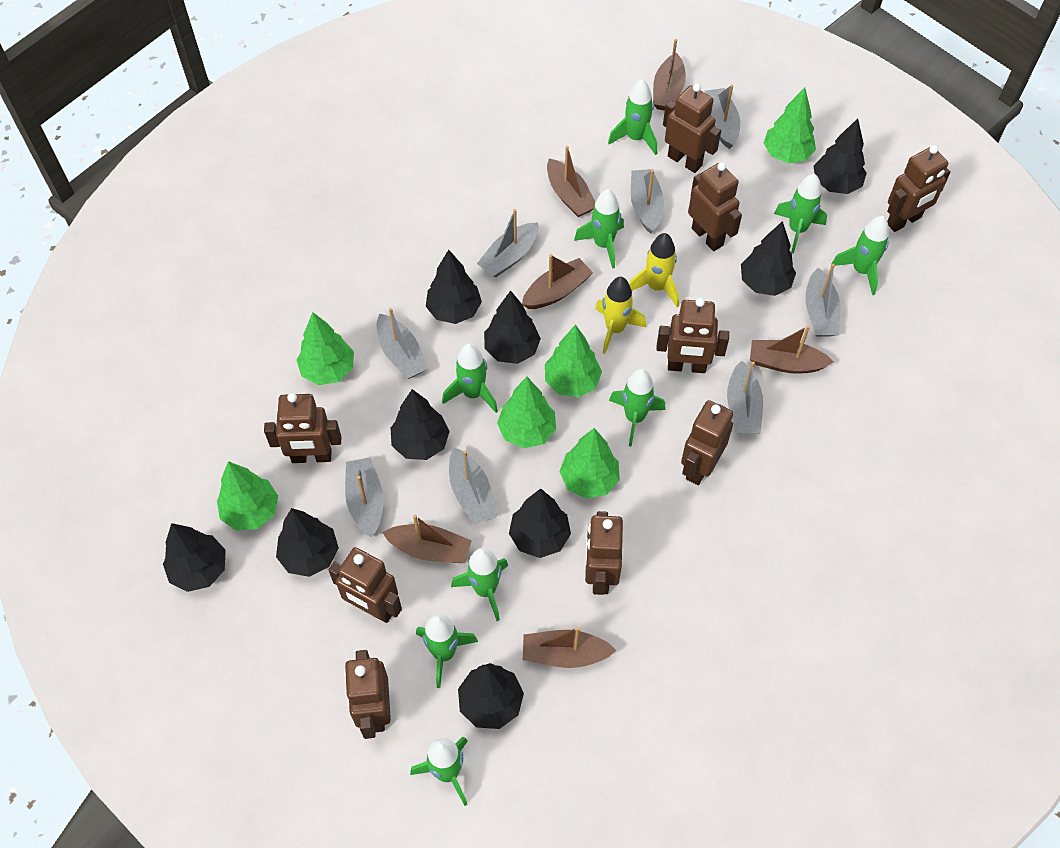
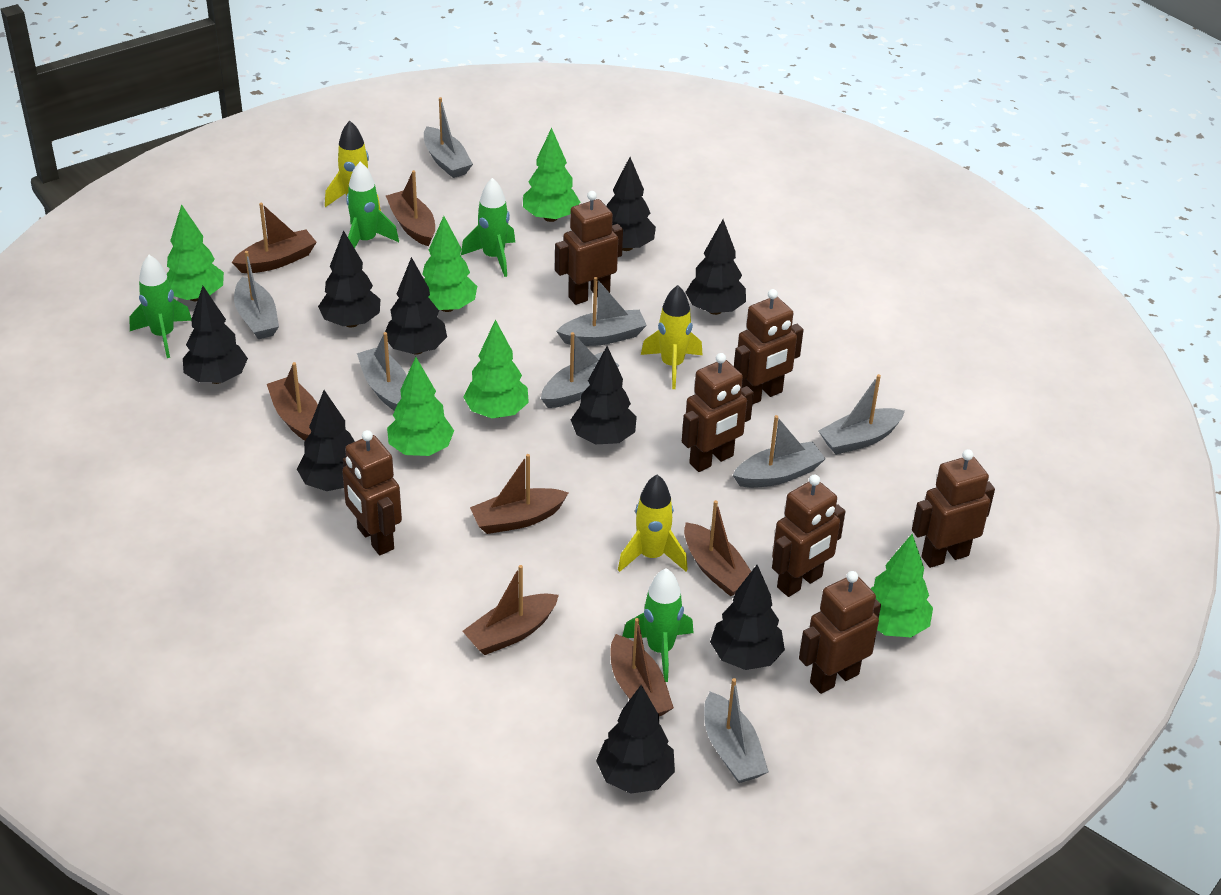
brown boat: [382,515,472,563] [522,254,593,309] [523,626,616,668] [547,146,595,217] [653,39,686,111] [750,325,833,374] = 6 -> [232,203,317,273] [267,362,318,441] [386,170,435,246] [462,565,559,655] [470,454,568,534] [611,618,674,716] [684,500,751,596] = 7
brown robot: [264,393,341,463] [329,547,402,623] [344,650,391,739] [585,511,623,595] [656,298,729,373] [663,83,721,173] [681,400,733,485] [688,162,742,251] [887,145,950,232] = 9 -> [342,430,402,555] [555,191,623,305] [682,353,754,472] [734,289,804,405] [772,475,845,597] [799,571,881,694] [912,449,995,568] = 7
green rocket: [410,737,468,806] [416,614,478,688] [442,343,498,413] [451,548,508,621] [574,189,624,269] [608,79,657,155] [609,369,666,447] [774,173,827,254] [831,216,889,295] = 9 -> [129,255,192,358] [346,162,399,248] [461,178,515,277] [622,568,693,682] = 4
yellow rocket: [595,277,646,354] [629,233,679,307] = 2 -> [325,121,381,211] [618,475,688,572] [641,285,703,389] = 3

